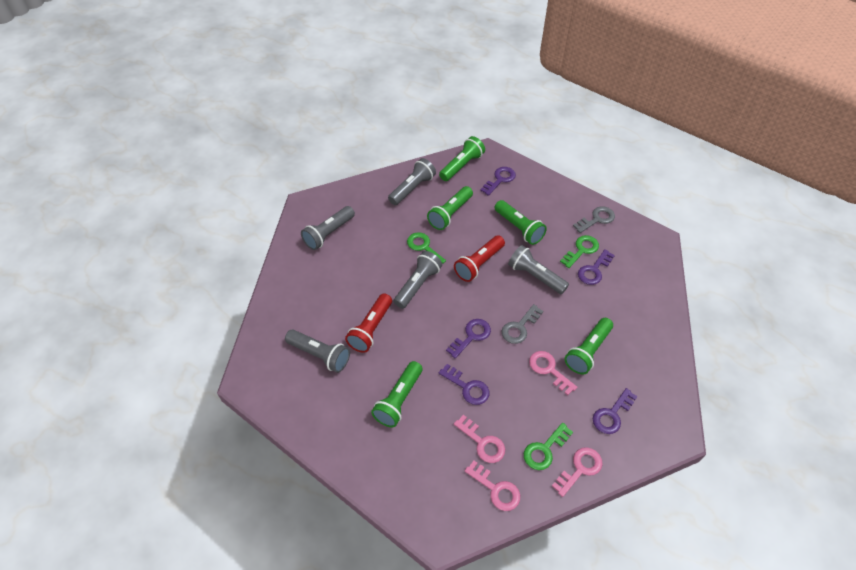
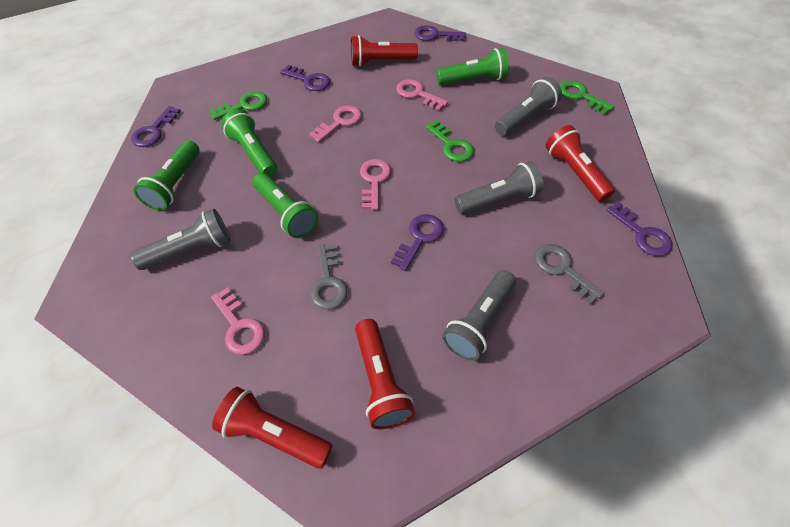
green flashlight: [371,361,423,428] [427,186,473,230] [439,136,485,181] [495,200,547,245] [565,318,613,375] = 5 -> [133,140,200,211] [221,109,278,177] [253,173,318,238] [436,48,509,85] = 4
grey flashlight: [285,330,350,373] [301,206,355,250] [388,158,436,205] [393,251,442,309] [508,245,569,294] = 5 -> [130,209,231,270] [442,270,516,361] [455,161,543,214] [495,77,562,136] = 4
red flashlight: [345,294,392,353] [454,235,505,282] = 2 -> [212,387,333,469] [351,35,418,67] [355,319,415,429] [545,125,615,202] = 4

